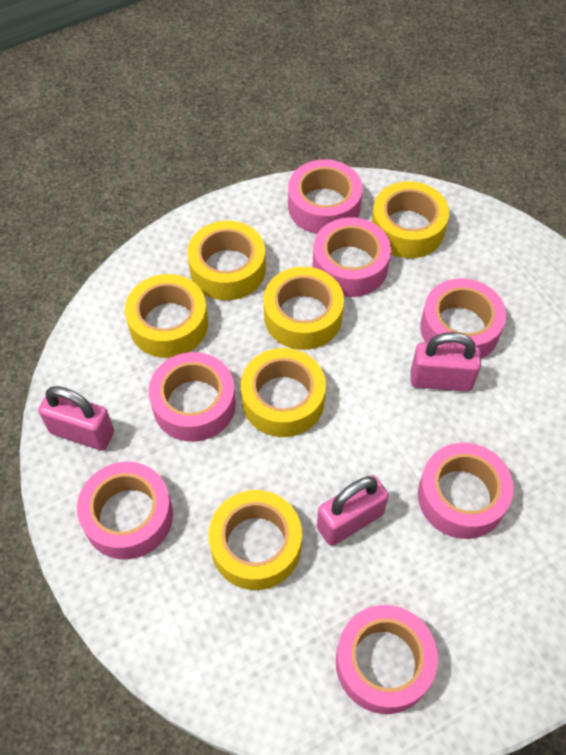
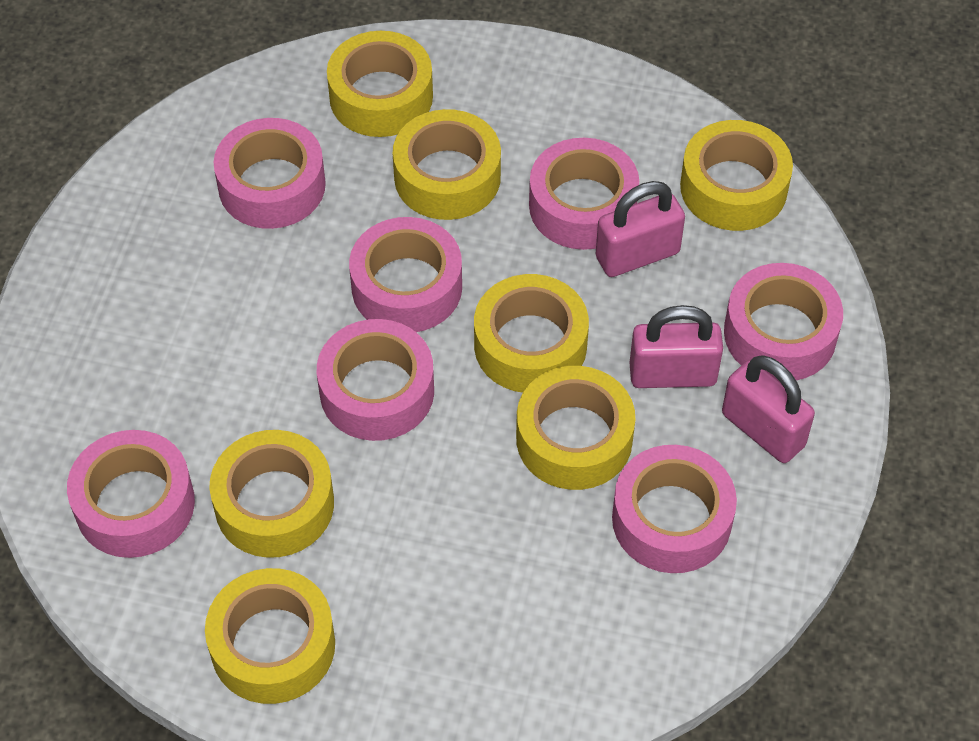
yellow tape: [125,274,208,358] [187,221,266,300] [208,490,302,590] [241,348,326,437] [263,267,344,350] [372,181,449,258] = 6 -> [205,568,335,704] [209,430,334,558] [327,31,433,137] [393,109,501,220] [474,274,589,393] [516,366,635,490] [680,120,793,231] = 7

